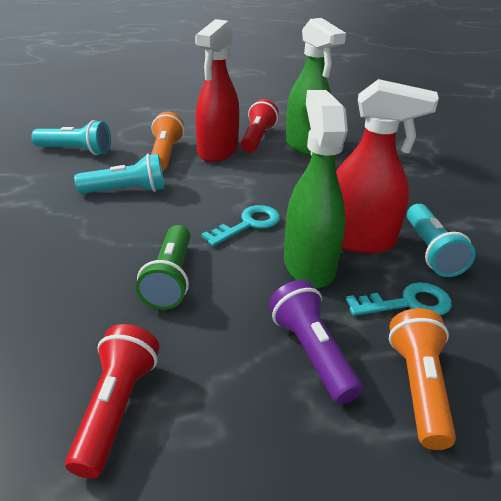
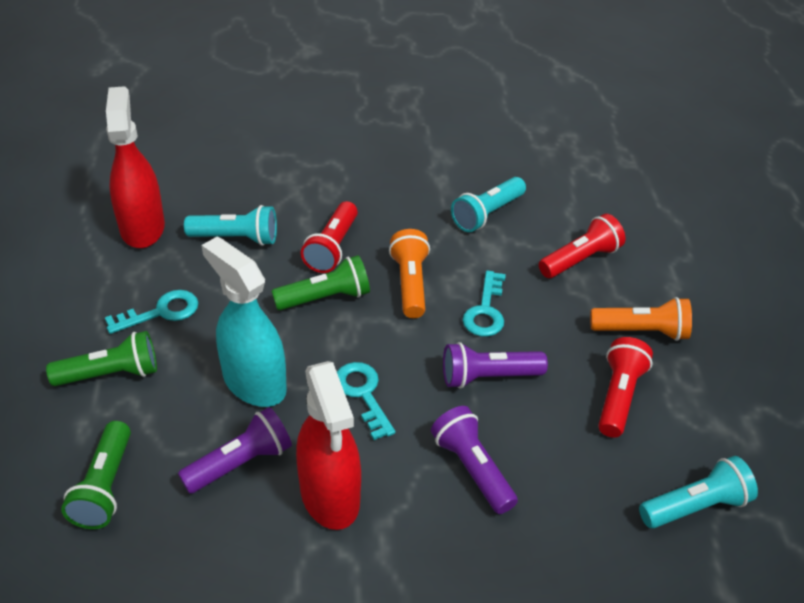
green flashlight: [136,225,190,310] = 1 -> [46,331,157,386] [61,421,131,529] [272,255,370,310] = 3
green spray bottle: [284,90,348,288] [286,18,346,156] = 2 -> none = 0
purple flashlight: [269,280,362,404] = 1 -> [178,407,292,494] [431,406,518,514] [443,342,548,389] = 3
red flashlight: [65,324,159,478] [241,99,279,153] = 2 -> [301,201,358,273] [539,214,625,278] [598,337,653,438] = 3
turquoise key: [201,205,280,246] [346,282,452,316] = 2 -> [105,290,198,334] [337,362,395,440] [463,271,506,337] = 3
turquoise spray bottle: none = 0 -> [202,237,287,407] = 1

